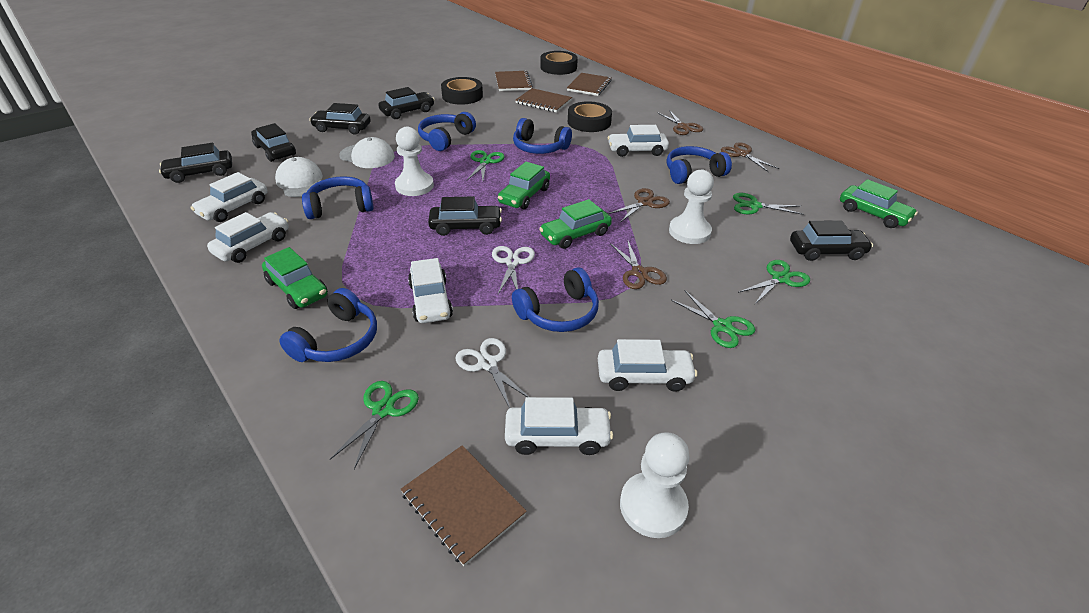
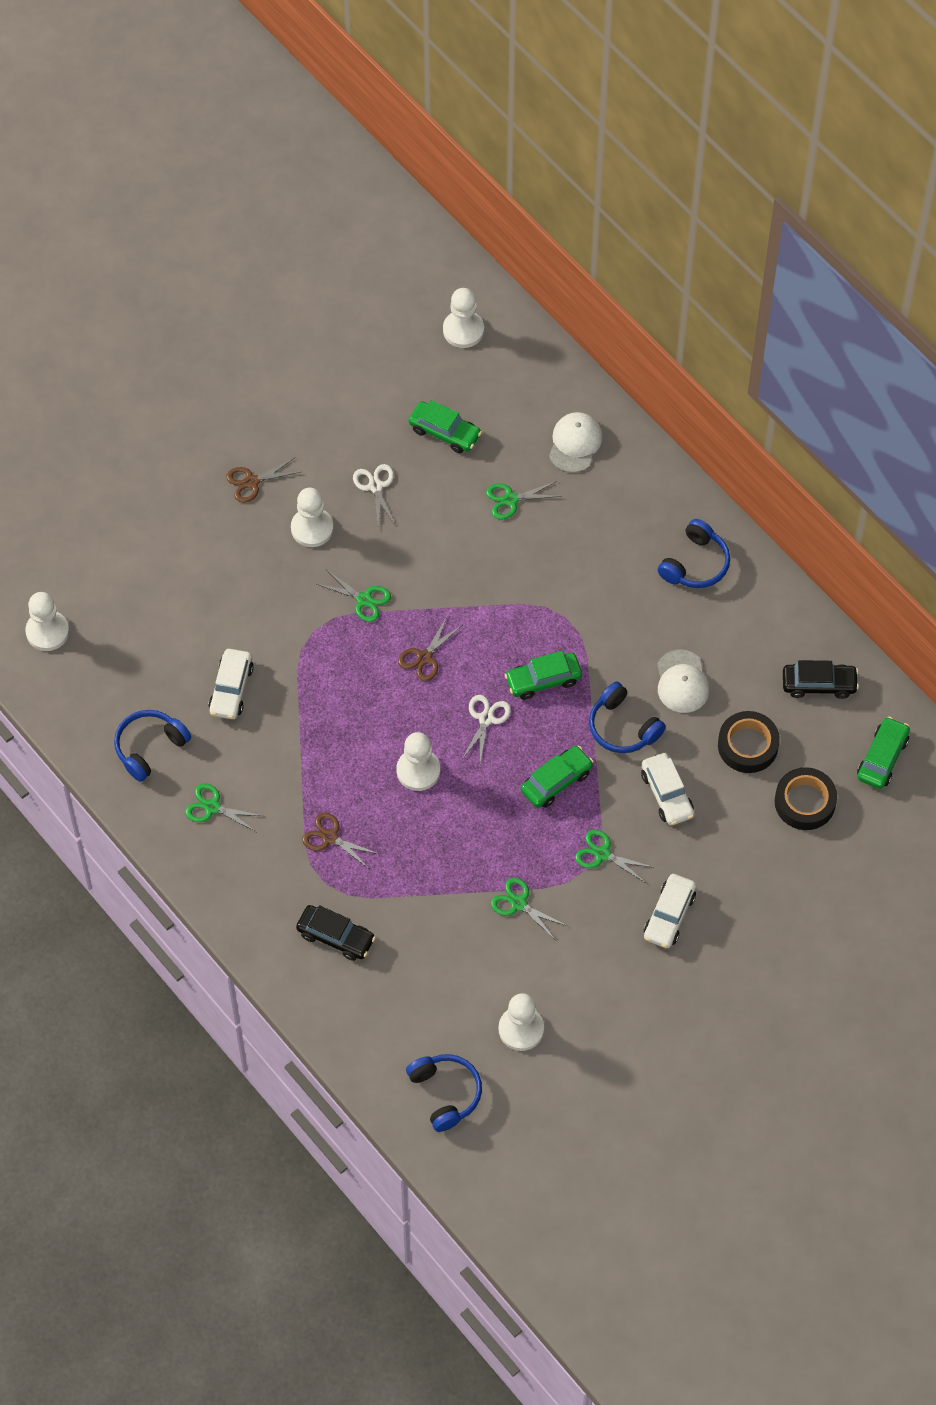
black car: [159,143,232,183] [251,123,296,162] [309,103,371,135] [379,87,435,119] [428,196,502,236] [790,220,873,261] = 6 -> [296,905,376,961] [783,660,859,699] = 2
black tape: [441,77,483,105] [540,51,578,75] [568,101,612,132] = 3 -> [718,711,780,773] [775,767,837,830] = 2
blue headphones: [279,288,377,362] [302,176,374,219] [418,112,476,151] [512,268,599,332] [513,118,572,154] [666,146,732,184] = 6 -> [114,710,191,782] [406,1054,482,1132] [589,682,666,753] [658,519,730,588] = 4
brown notebook: [400,445,527,566] [495,71,533,91] [515,88,572,112] [567,73,612,96] = 4 -> none = 0
brown scissors: [607,188,670,222] [610,239,667,289] [657,110,703,135] [721,142,779,172] = 4 -> [226,458,300,503] [302,812,379,868] [398,617,462,681] = 3
white car: [190,172,268,222] [207,212,288,263] [408,258,453,323] [505,397,613,455] [598,339,697,392] [608,125,669,157] = 6 -> [208,649,254,719] [641,753,694,825] [644,874,696,948] = 3
white pawn: [395,127,434,196] [620,432,690,538] [669,170,714,244] = 3 -> [25,592,69,651] [291,488,333,547] [396,732,440,791] [443,288,484,348] [499,993,544,1051] = 5

